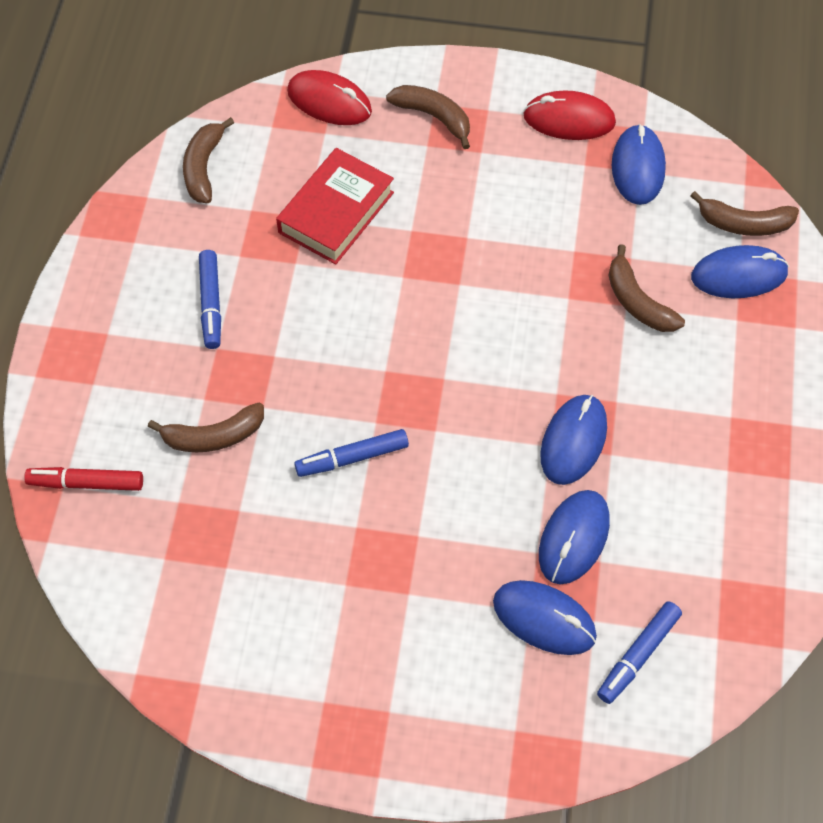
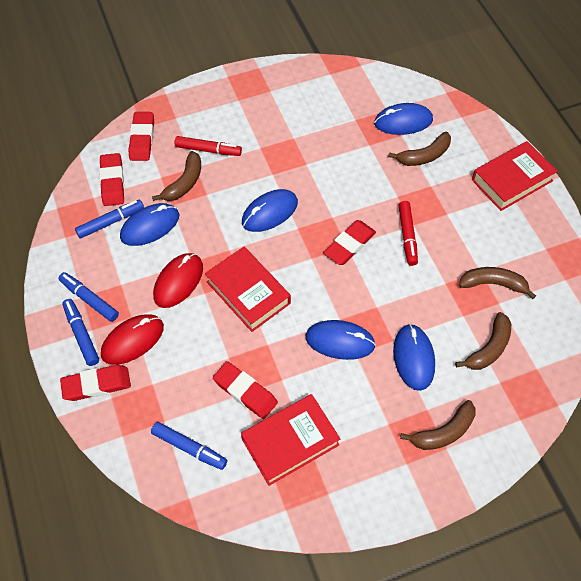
blue marker: [199,250,221,349] [294,429,409,477] [597,601,682,704] = 3 -> [58,272,119,322] [62,299,99,366] [75,199,144,238] [151,422,227,470] = 4
red book: [276,148,394,264] = 1 -> [205,247,291,332] [241,394,340,486] [472,141,558,211] = 3
red eraser: none = 0 -> [60,365,131,401] [99,153,124,206] [129,112,154,161] [213,361,278,419] [324,220,376,265] = 5
red marker: [24,467,143,491] = 1 -> [174,136,242,156] [398,201,418,266] = 2

